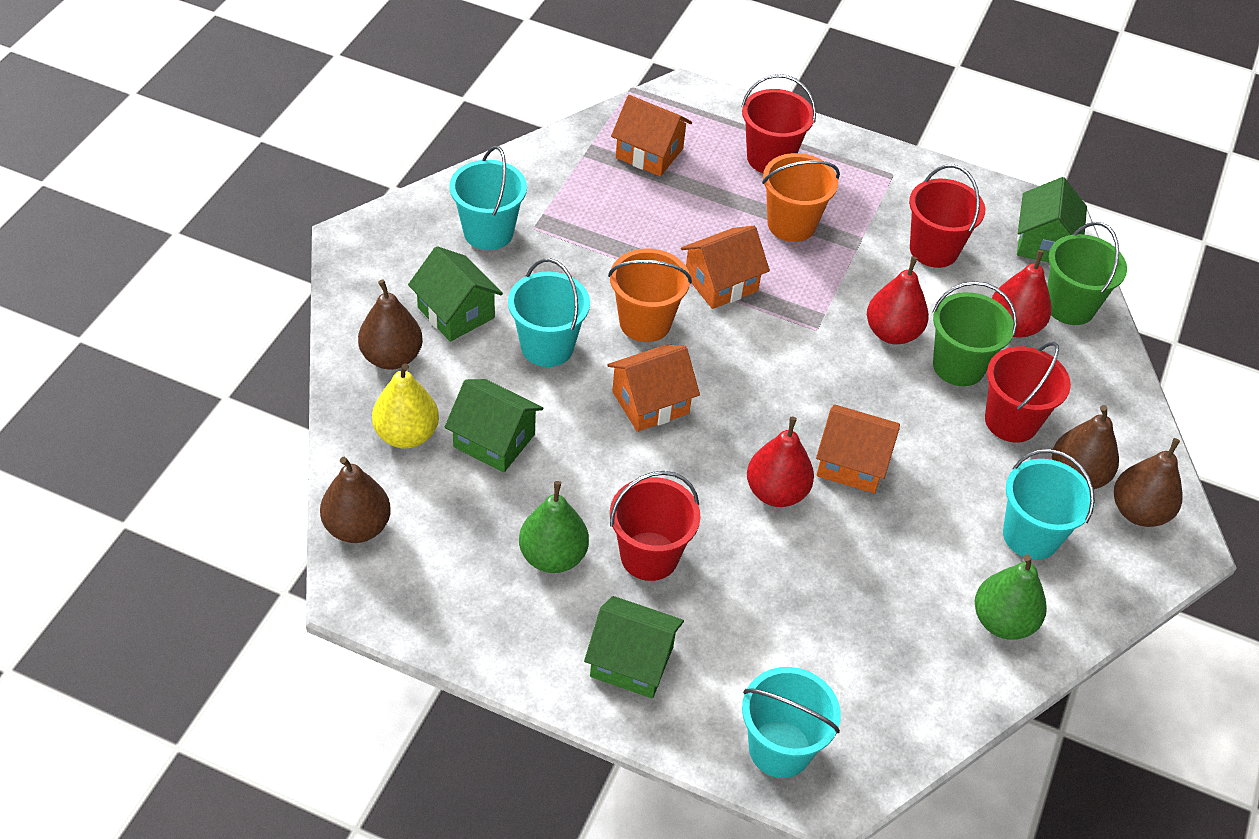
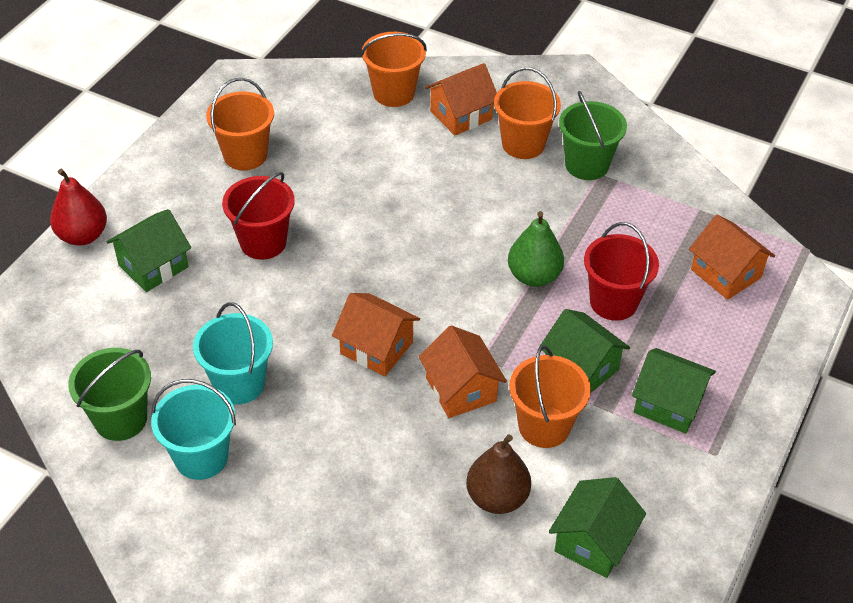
brown pear: [320,457,391,543] [358,279,423,370] [1052,405,1119,489] [1114,438,1183,527] = 4 -> [466,434,531,514] = 1
green pear: [519,481,589,573] [975,554,1047,640] = 2 -> [508,211,564,287] = 1
orange bucket: [608,248,692,342] [762,153,840,242] = 2 -> [206,78,274,171] [361,32,427,107] [494,67,561,159] [509,345,591,448] = 4
red bucket: [610,471,701,581] [742,74,816,173] [909,165,985,268] [985,342,1071,443] = 4 -> [222,172,295,260] [584,222,659,321] = 2
red pear: [747,417,814,507] [867,256,929,345] [992,250,1051,338] = 3 -> [50,169,107,246] = 1
turquoise bucket: [449,146,527,250] [508,258,590,367] [742,667,841,778] [1003,449,1095,560] = 4 -> [151,379,236,480] [193,302,273,404] = 2
yellow pear: [372,363,439,449] = 1 -> none = 0

